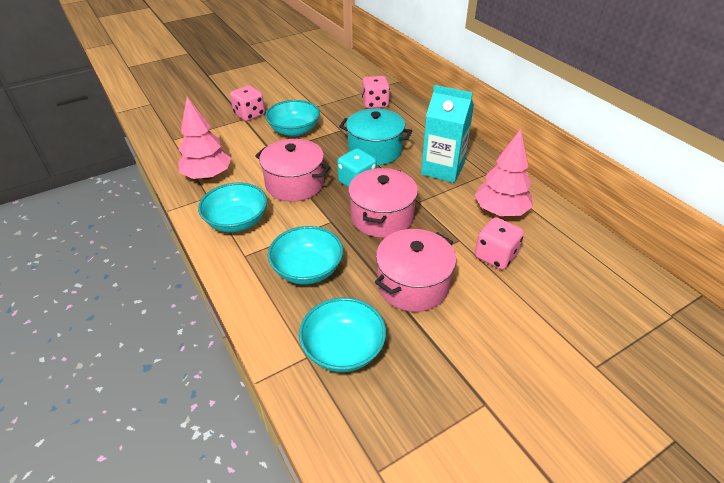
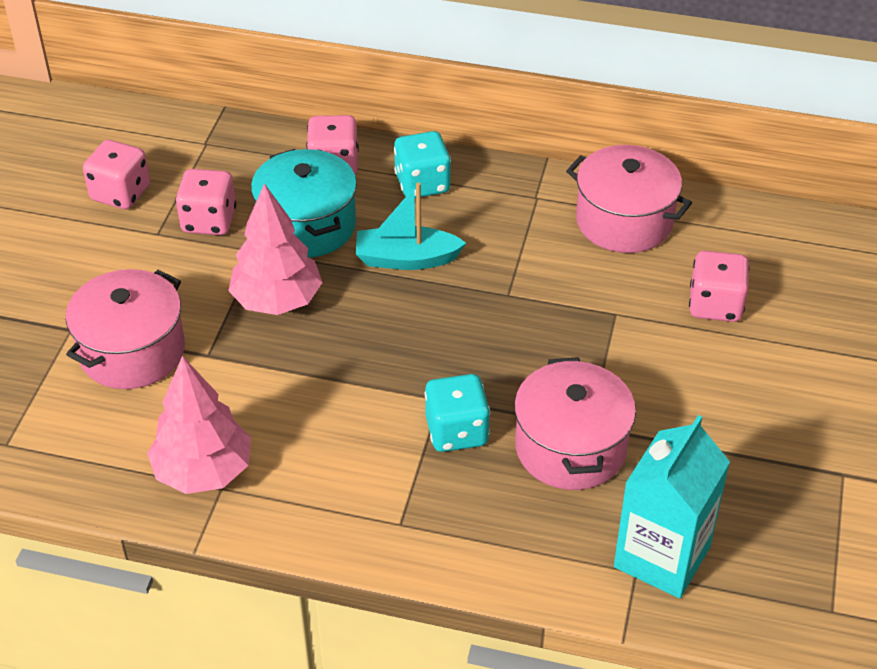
pink dice: [230,85,265,121] [362,76,390,109] [475,217,524,270] = 3 -> [83,140,150,209] [175,169,236,235] [306,115,359,175] [689,251,750,322] = 4
turquoise boat: none = 0 -> [356,183,466,270] = 1
turquoise bowl: [198,183,267,232] [265,100,320,137] [268,226,343,285] [299,298,386,372] = 4 -> none = 0
turquoise dice: [337,148,377,188] = 1 -> [394,131,451,198] [425,374,490,452] = 2

